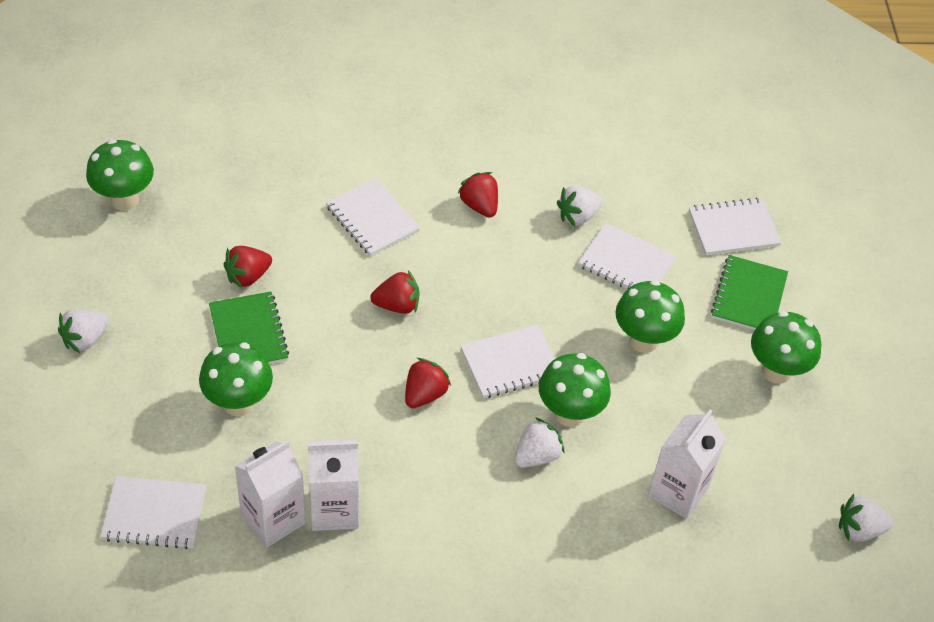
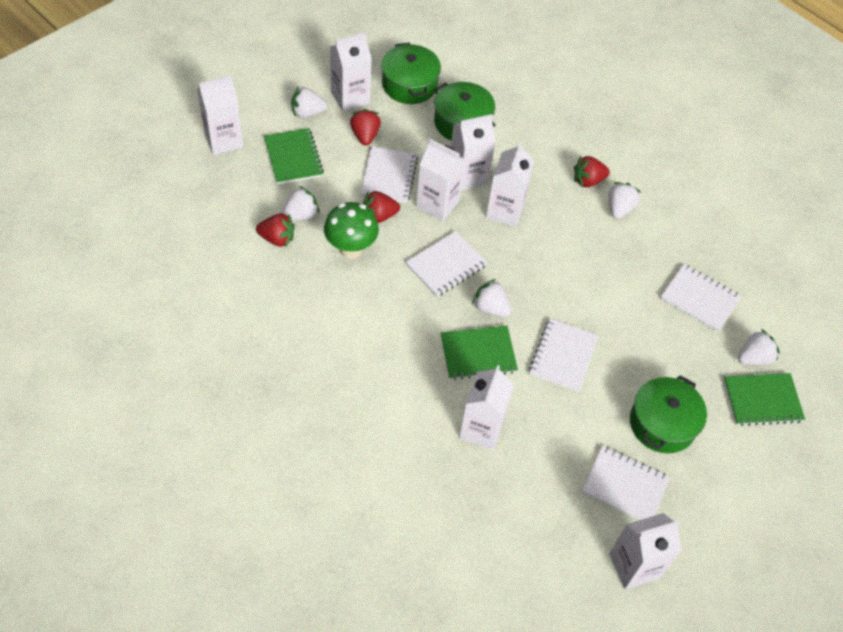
green mushroom: [86,139,154,211] [199,342,273,417] [539,353,611,427] [616,280,685,353] [751,311,821,384] = 5 -> [324,202,379,259] = 1
green notebook: [209,292,289,364] [711,255,788,330] = 2 -> [264,128,324,184] [441,326,518,380] [724,373,805,426] = 3
green pot: none = 0 -> [381,42,441,104] [434,82,496,141] [630,375,707,453] = 3
white carton: [235,440,305,548] [308,439,359,531] [648,410,726,519] = 3 -> [197,76,243,155] [330,32,372,112] [416,139,466,221] [451,114,496,191] [459,365,514,450] [486,142,534,227] [609,513,681,590] = 7
white strawberry: [58,309,109,353] [514,417,565,468] [557,186,603,226] [839,494,893,541] = 4 -> [282,186,319,221] [291,86,327,118] [472,279,511,317] [609,182,641,219] [738,329,780,365] = 5

